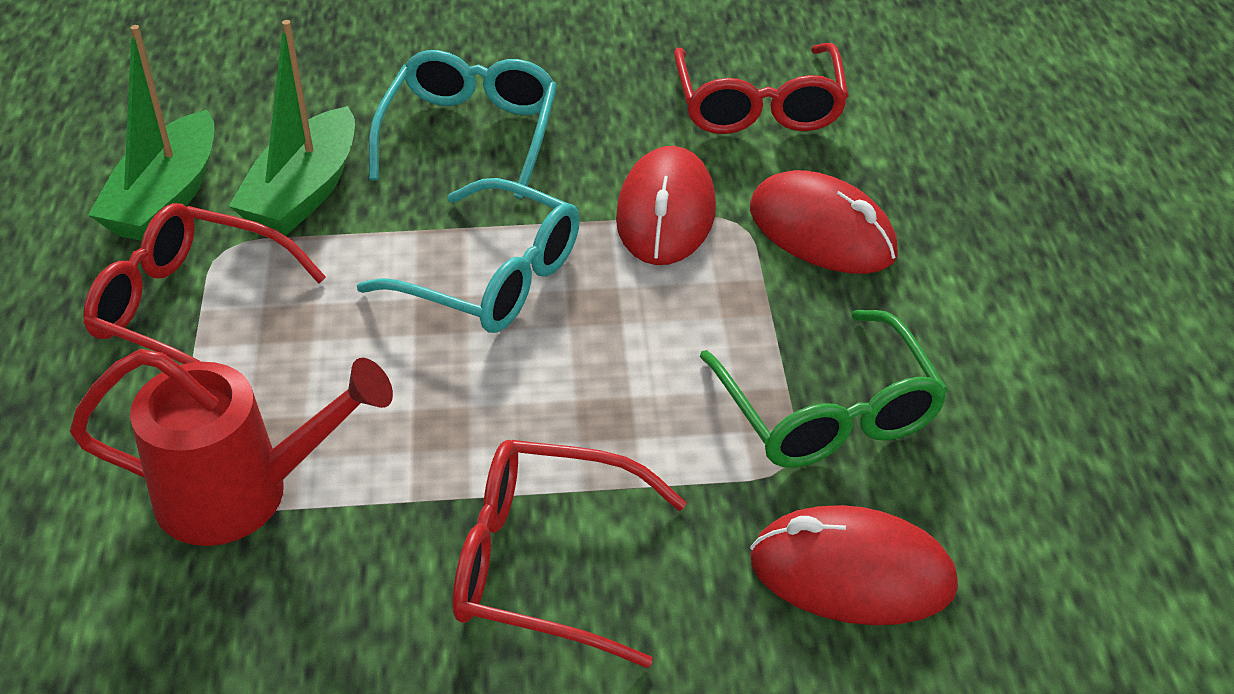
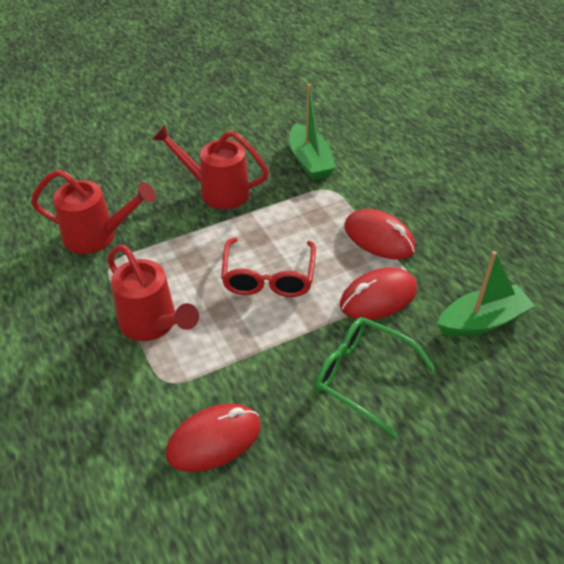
red glasses: [83,203,326,364] [452,440,687,668] [674,43,848,134] = 3 -> [221,238,316,297] = 1
red watering can: [70,349,393,546] = 1 -> [31,170,156,254] [107,245,199,341] [152,124,269,209] = 3
turquoise glasses: [357,178,580,333] [369,50,557,199] = 2 -> none = 0

